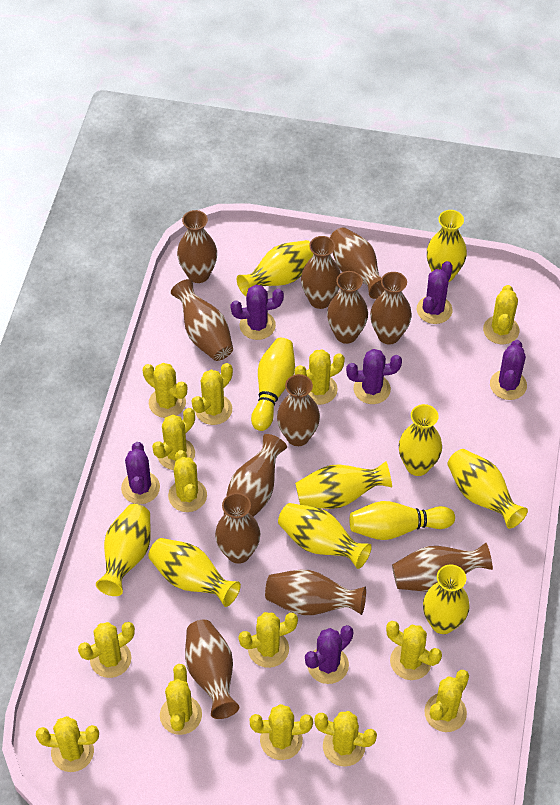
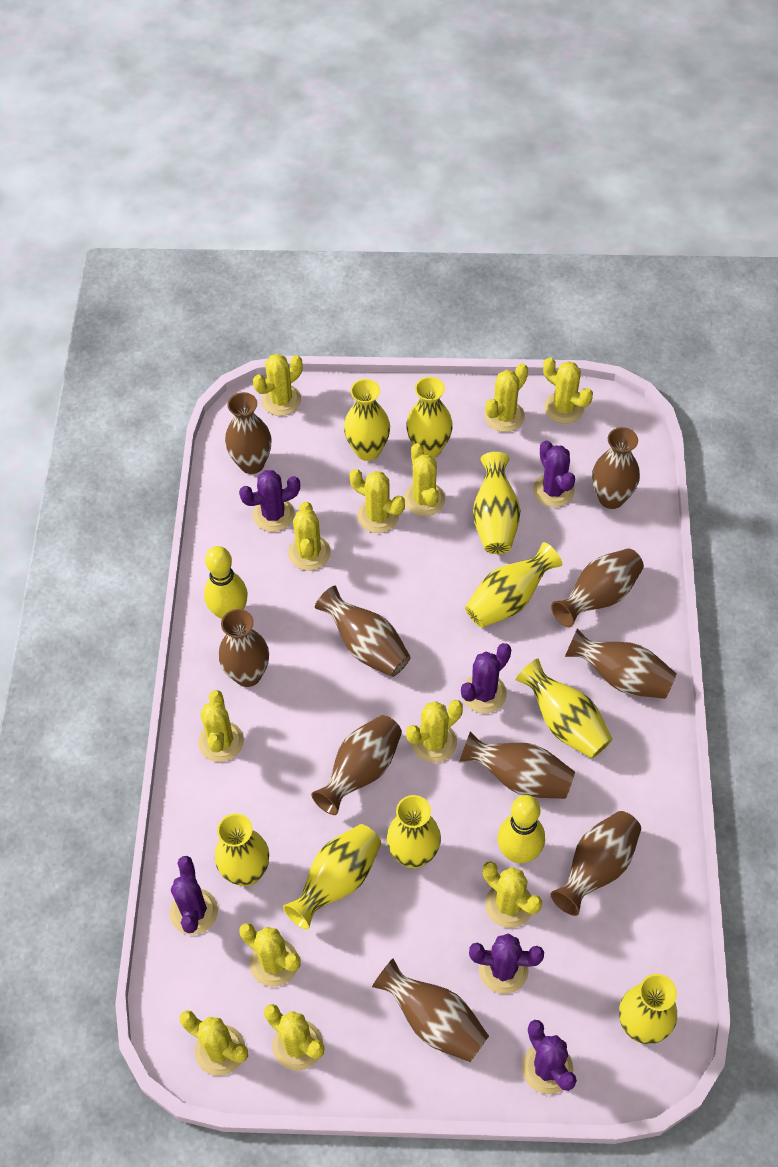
brown vase: [171,279,233,361] [177,210,217,283] [185,619,239,719] [215,493,260,564] [224,434,287,517] [265,570,366,615] [277,374,320,446] [301,236,340,309] [327,271,368,344] [330,227,385,299] [370,272,412,344] [392,543,493,592] = 12 -> [218,609,269,687] [225,392,272,474] [312,715,402,815] [315,586,411,677] [372,959,489,1062] [459,732,575,799] [551,548,644,627] [551,811,641,916] [565,628,677,699] [592,427,640,509] = 10
yellow cactus: [36,716,99,772] [78,622,135,678] [143,363,187,418] [152,408,195,470] [160,664,202,735] [168,450,207,512] [192,363,233,425] [239,612,298,668] [249,704,313,760] [295,350,345,405] [314,711,377,767] [386,621,442,680] [424,670,469,732] [483,285,520,344] = 14 -> [180,1010,248,1076] [198,690,244,762] [239,923,301,987] [253,354,303,416] [264,1004,325,1071] [288,502,331,571] [349,469,405,533] [404,443,445,516] [406,700,463,763] [483,861,542,928] [485,363,528,432] [543,357,593,424] = 12

